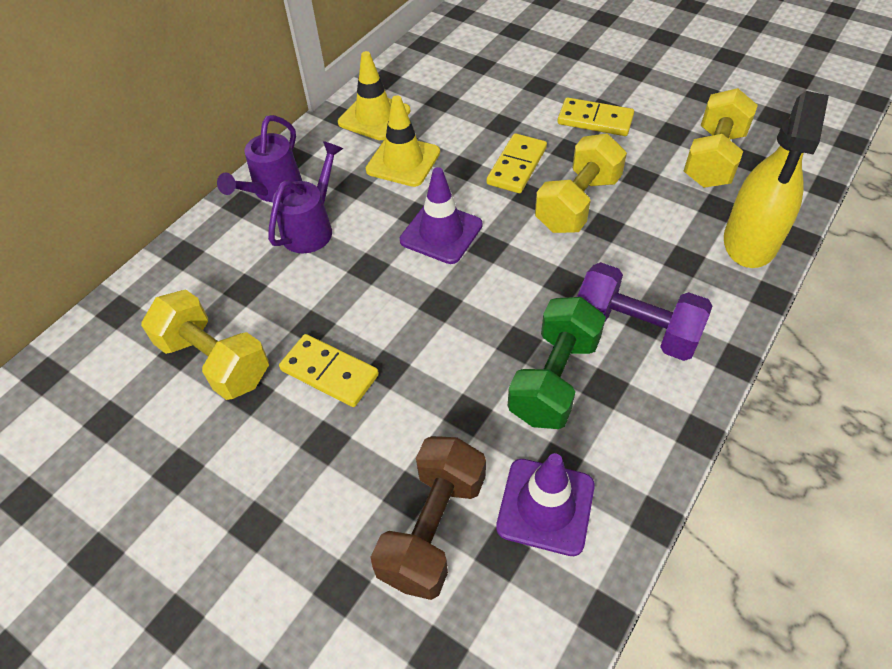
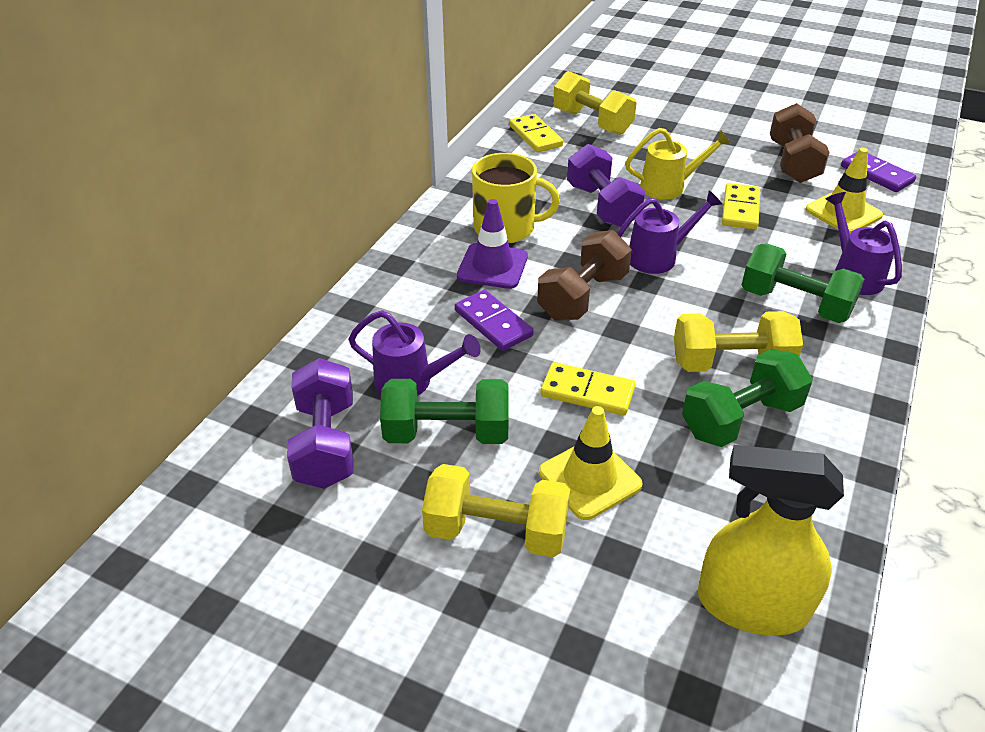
brown dumbbell: [370,436,486,600] = 1 -> [537,230,632,321] [770,103,830,183] = 2
green dumbbell: [508,297,606,429] = 1 -> [380,379,509,444] [682,349,813,447] [742,244,865,323] = 3
purple domino: none = 0 -> [455,290,534,351] [841,152,916,192] = 2
purple dumbbell: [577,262,713,361] = 1 -> [287,358,353,489] [567,144,645,228] = 2
purple traffic cone: [400,167,483,264] [496,453,595,556] = 2 -> [457,199,528,289] = 1
purple watering can: [217,115,302,202] [268,141,343,253] = 2 -> [348,310,481,395] [617,190,722,274] [826,192,902,295] = 3
yellow mug: none = 0 -> [472,153,560,244] = 1
yellow watering can: none = 0 -> [625,128,731,199] = 1

